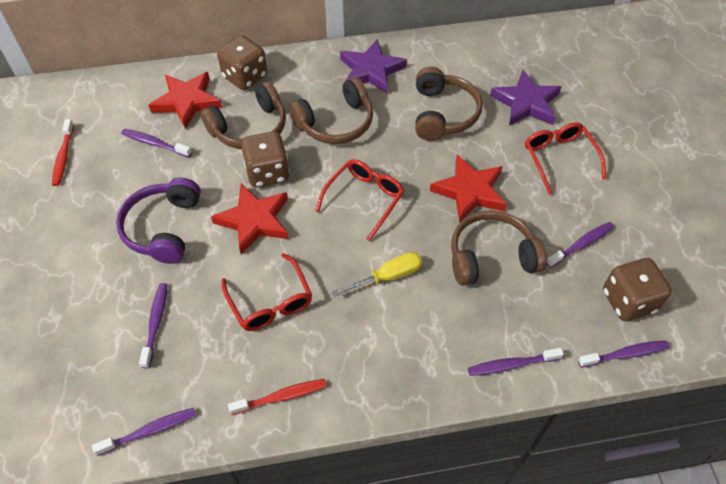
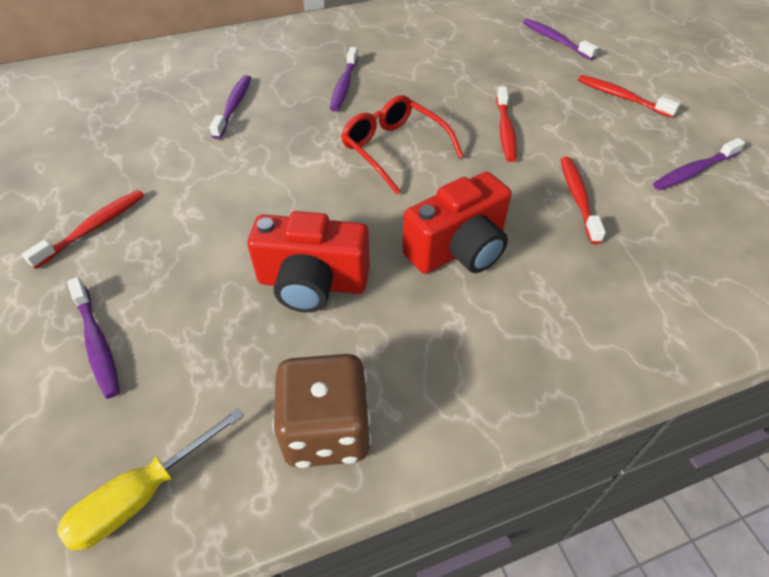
brown dice: [217,35,267,90] [241,131,290,188] [603,258,672,321] = 3 -> [272,354,371,468] = 1
brown headphones: [201,81,286,149] [289,77,373,144] [415,67,483,141] [451,210,547,286] = 4 -> none = 0
purple headphones: [116,178,201,264] = 1 -> none = 0
purple star: [340,39,407,94] [490,70,561,126] = 2 -> none = 0
purple toothbrush: [92,408,196,456] [121,129,192,157] [139,283,168,368] [468,348,564,376] [547,222,614,268] [578,340,670,368] = 6 -> [67,277,120,399] [210,75,251,139] [330,47,358,112] [523,19,598,60] [653,138,745,190] = 5
red camera: none = 0 -> [247,211,370,312] [402,172,512,274] = 2
red glasses: [222,253,312,331] [315,159,404,241] [525,122,606,194] = 3 -> [341,95,464,194] = 1
red star: [148,72,222,129] [211,184,289,255] [430,155,507,223] = 3 -> none = 0
red toothbrush: [52,119,74,186] [228,379,327,415] = 2 -> [22,190,144,269] [496,86,517,162] [561,157,606,244] [578,75,680,118] = 4

